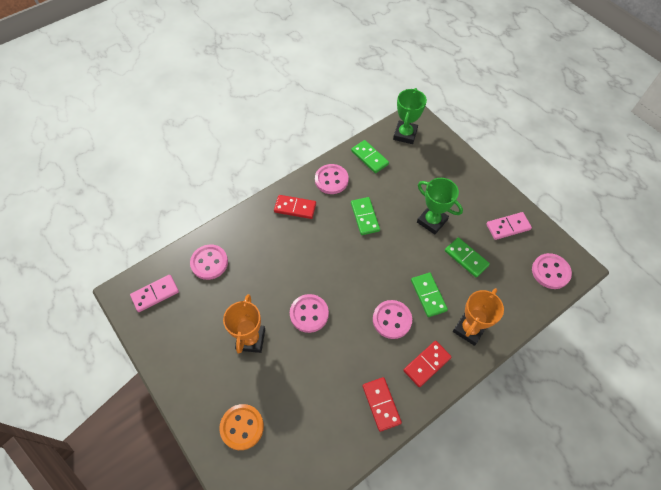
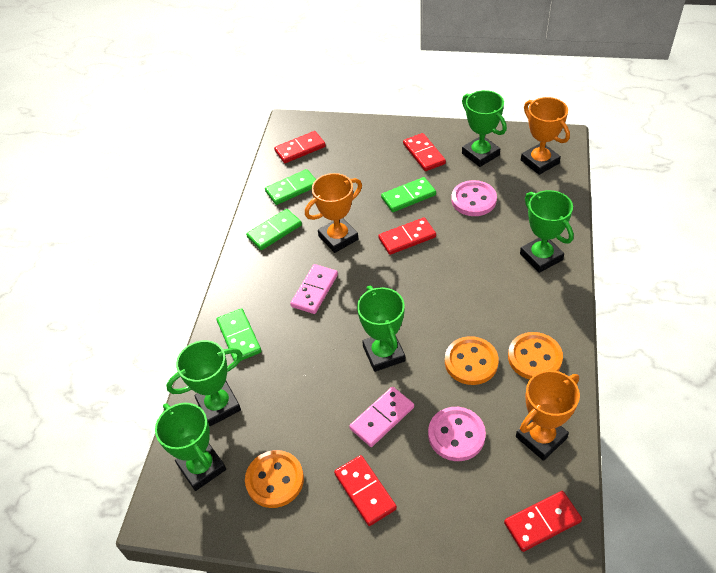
green trophy: [393,88,427,144] [417,178,463,235] = 2 -> [155,403,226,491] [166,340,242,426] [357,286,405,372] [462,90,507,167] [520,190,574,273] = 5
orange button: [219,404,264,450] = 1 -> [245,450,304,508] [445,336,499,385] [508,332,563,379] = 3
orange trophy: [223,294,265,354] [453,288,504,346] = 2 -> [305,173,362,253] [516,370,580,461] [521,97,570,175] = 3
pink button: [190,244,228,280] [290,294,329,333] [315,164,349,194] [373,300,412,339] [532,253,572,289] = 5 -> [428,407,486,461] [451,180,497,216] = 2
red domino: [274,195,316,219] [363,377,402,432] [403,341,452,387] = 3 -> [274,131,326,163] [334,455,397,526] [378,217,436,255] [403,133,446,171] [504,491,582,552] = 5

